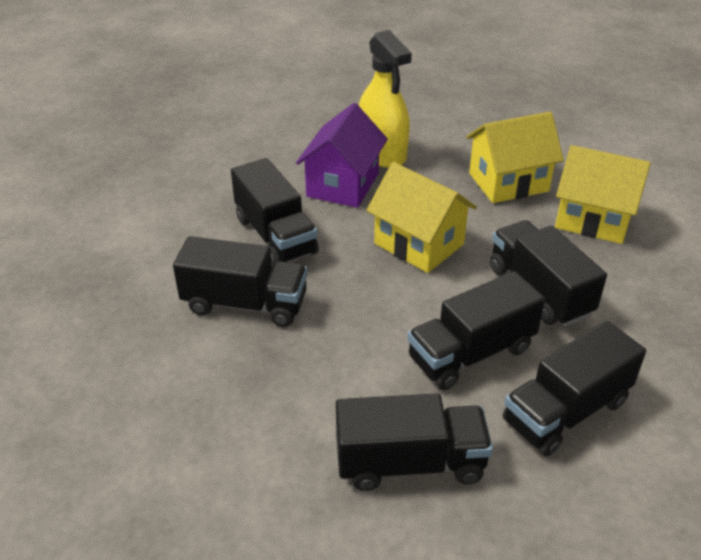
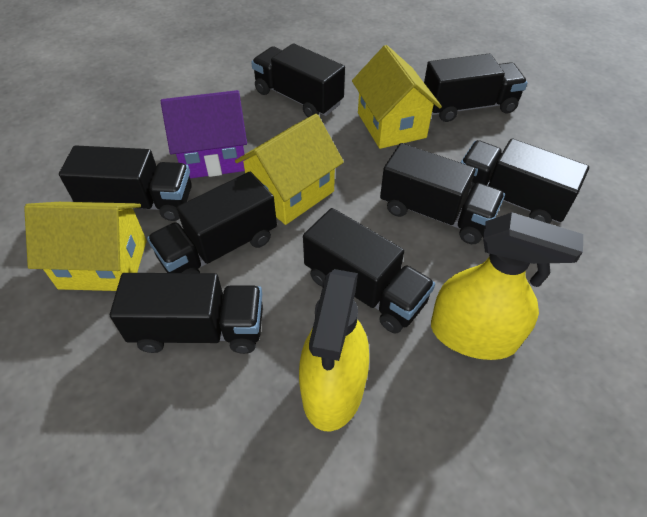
black truck: [173,236,308,327] [231,158,319,265] [336,393,493,491] [407,271,545,390] [490,220,607,327] [503,321,646,456] = 6 -> [59,145,192,221] [110,273,263,354] [147,172,277,273] [251,43,345,117] [303,208,435,334] [380,143,505,244] [424,54,528,122] [460,139,589,224] = 8
yellow spray bottle: [359,30,412,168] = 1 -> [299,269,369,431] [431,212,583,360] = 2

